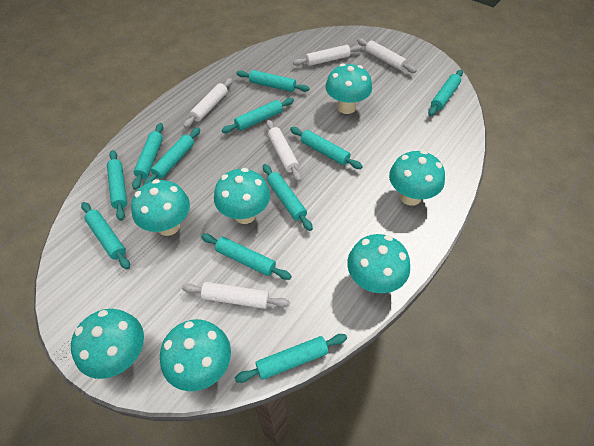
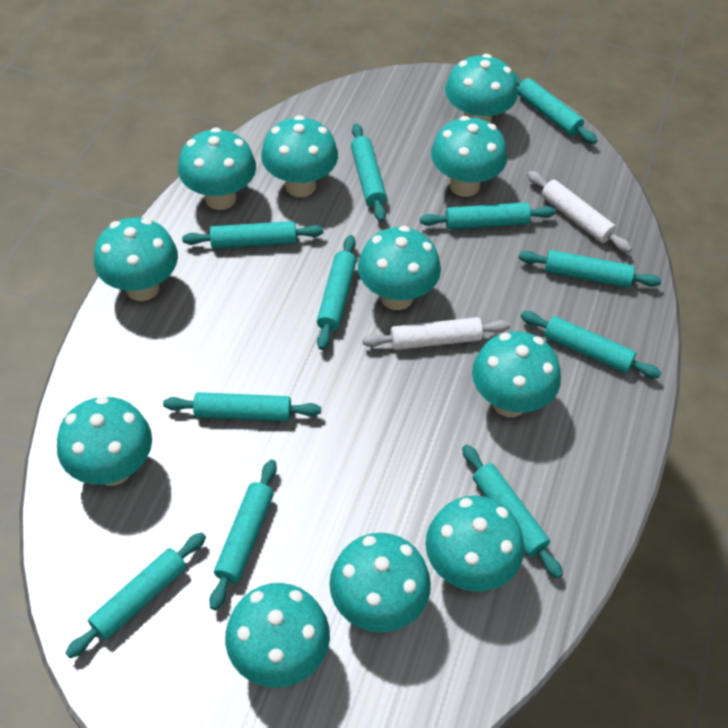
turquoise mushroom: [71,309,144,379] [131,179,190,236] [160,319,231,391] [214,168,270,224] [325,63,372,114] [347,234,410,293] [389,150,445,206] = 7 -> [57,396,152,486] [94,217,178,301] [178,128,256,210] [225,583,330,688] [261,115,338,197] [329,533,431,632] [358,226,441,310] [425,496,524,592] [431,116,507,197] [445,54,518,123] [472,331,561,417] = 11
white rolling pin: [182,282,290,309] [183,78,233,128] [266,120,301,182] [293,45,362,66] [357,38,417,73] = 5 -> [362,317,510,350] [527,171,632,253] = 2

